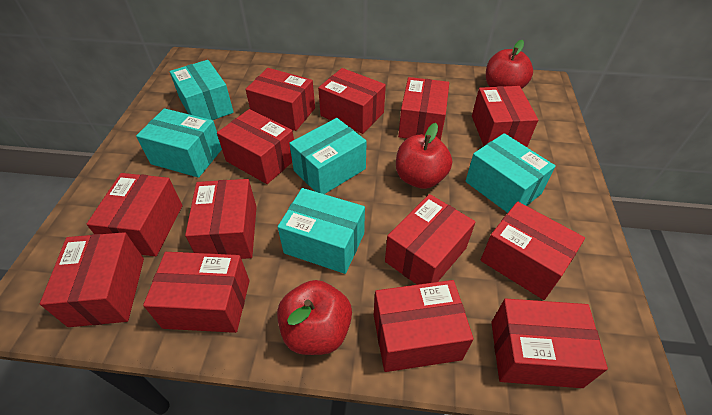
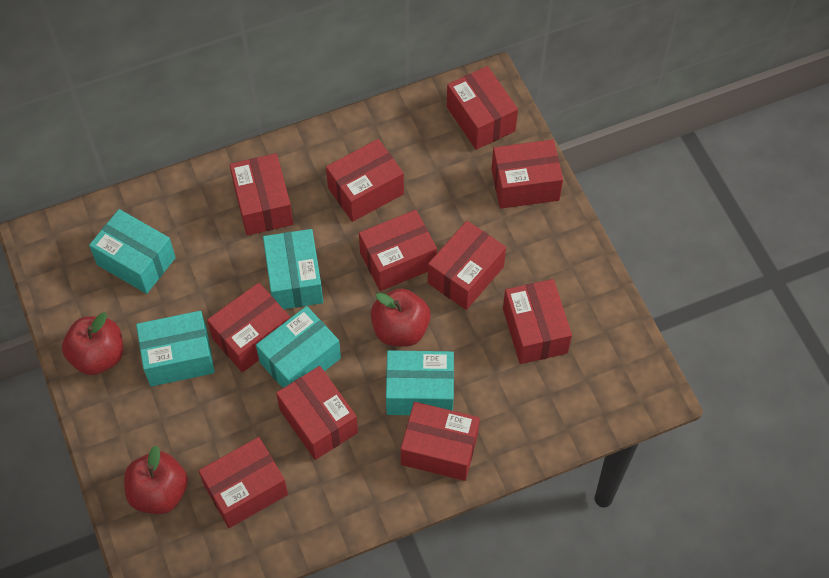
red box: [40,232,144,327] [87,173,183,256] [143,252,250,333] [185,179,257,259] [217,109,294,184] [245,68,315,131] [318,68,386,134] [374,280,474,372] [385,194,475,285] [398,77,449,140] [472,86,538,147] [480,201,585,300] [491,299,608,388] = 13 -> [199,437,288,528] [207,283,290,372] [230,153,293,236] [276,366,358,460] [326,139,404,222] [359,210,437,291] [401,402,480,481] [428,221,506,310] [447,66,518,150] [491,140,563,209] [503,279,572,364] = 11

